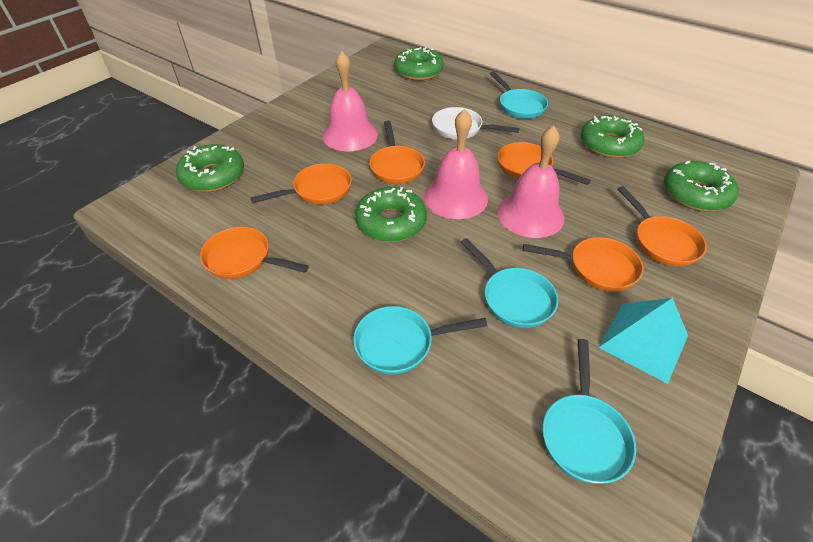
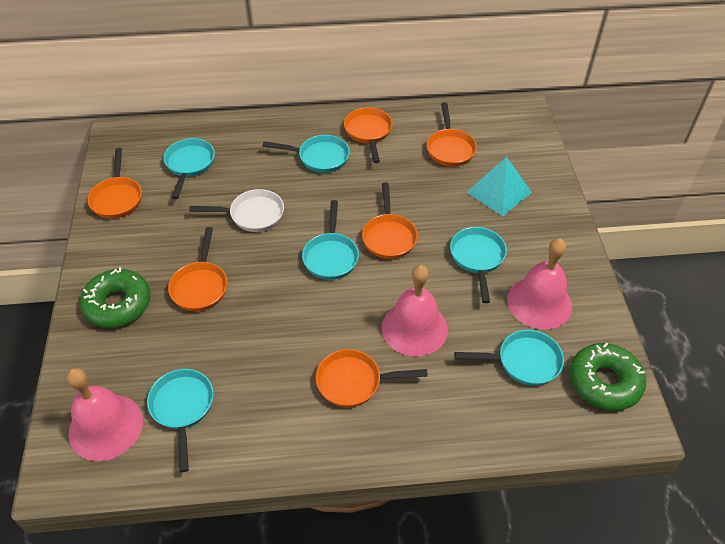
green donut: [176,144,244,192] [355,187,427,242] [394,47,444,81] [581,115,644,158] [664,161,739,211] = 5 -> [80,267,151,328] [570,343,646,411] = 2
turquoise pan: [354,306,488,375] [461,238,558,328] [490,71,548,119] [543,339,636,484] = 4 -> [147,369,213,472] [163,138,215,199] [263,135,350,173] [302,200,359,280] [450,227,507,303] [454,330,564,386] = 6

